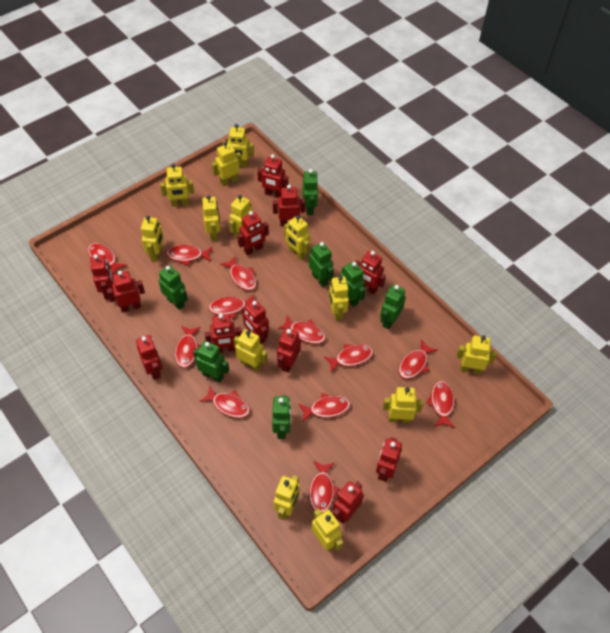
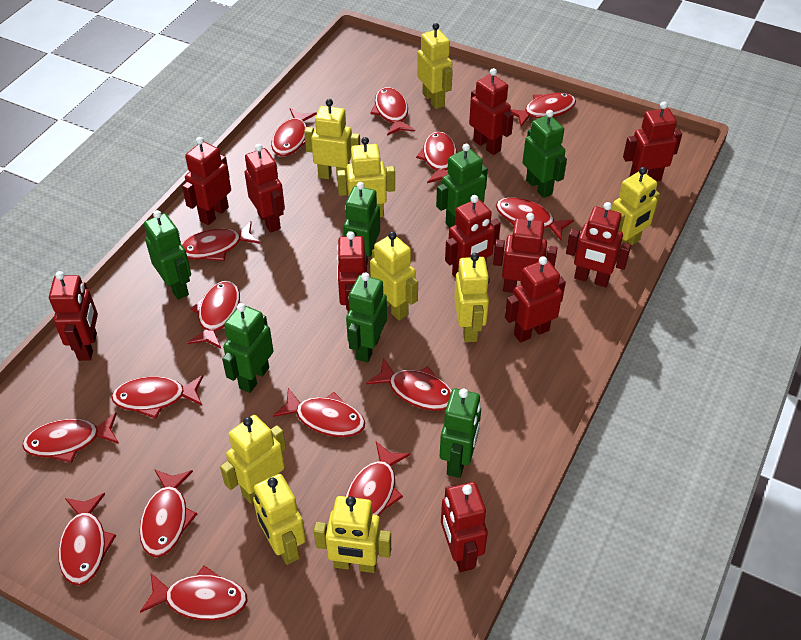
red fish: [88,243,127,275] [166,245,213,266] [175,326,201,368] [199,386,250,418] [208,295,254,319] [220,256,257,291] [278,315,326,344] [298,393,351,422] [309,461,340,513] [324,344,373,373] [399,339,437,379] [426,381,455,428] = 12 -> [22,412,119,463] [58,493,116,585] [111,375,203,419] [139,469,197,557] [140,566,248,620] [181,221,260,261] [188,281,240,349] [271,108,317,156] [273,388,365,437] [345,441,410,516] [366,358,452,411] [370,87,415,136] [416,131,457,183] [496,197,574,240] [510,93,576,127] = 15
red robot: [90,254,113,300] [107,271,145,312] [136,335,163,380] [205,314,242,353] [237,211,269,255] [242,300,269,344] [257,154,288,198] [273,185,305,226] [277,328,301,372] [332,481,364,524] [355,251,386,294] [376,437,402,482] = 12 -> [49,271,98,361] [182,137,231,225] [244,144,285,233] [337,231,367,312] [441,482,488,572] [445,195,501,278] [469,68,514,155] [493,213,557,293] [505,256,566,343] [566,202,631,287] [623,102,682,181] = 11
yellow robot: [141,216,164,262] [160,164,194,207] [202,195,220,241] [211,141,242,186] [222,124,254,167] [229,195,253,239] [234,329,268,372] [274,475,300,520] [284,215,310,260] [312,508,343,552] [329,276,349,321] [383,387,423,423] [456,335,497,374] = 13 -> [220,415,286,504] [253,474,306,565] [304,99,360,181] [314,496,391,573] [337,137,395,217] [370,231,418,320] [417,23,453,109] [454,253,490,342] [612,167,660,245] = 9

